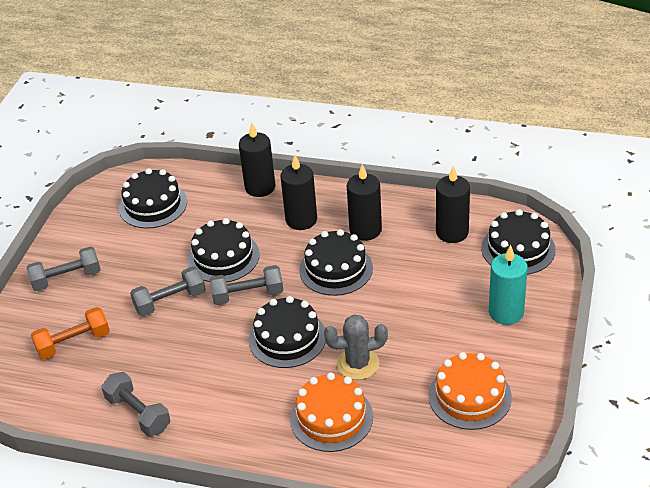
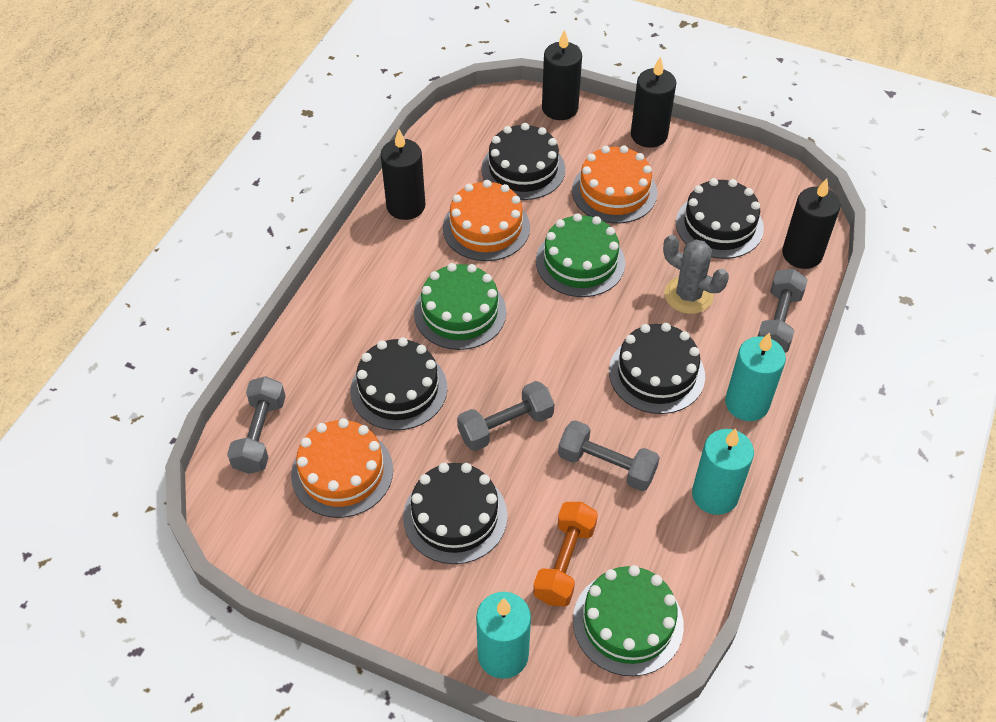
green cake: none = 0 -> [414,263,506,350] [536,213,625,297] [573,565,684,676] = 3
orange cake: [290,372,373,452] [429,352,512,430] = 2 -> [291,418,393,518] [443,180,530,261] [572,145,657,223] = 3
turquoise candle: [489,245,528,325] = 1 -> [476,592,531,679] [692,428,754,515] [725,332,786,421] = 3

